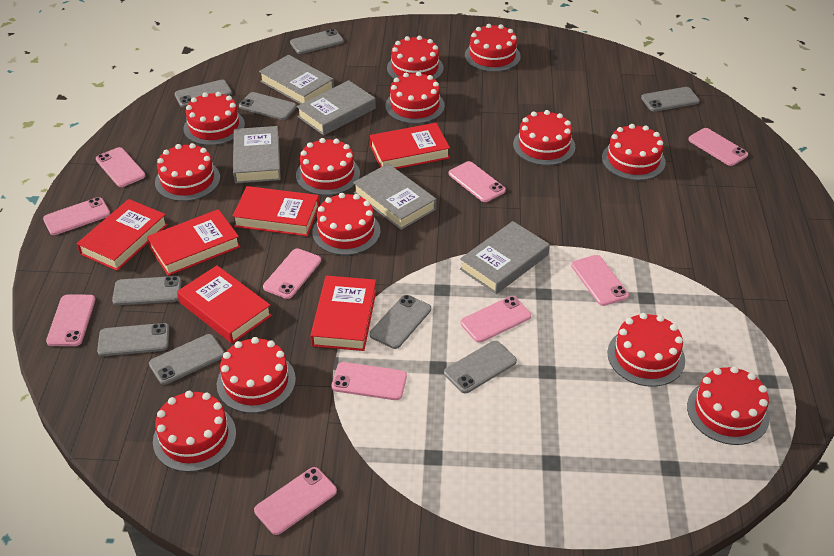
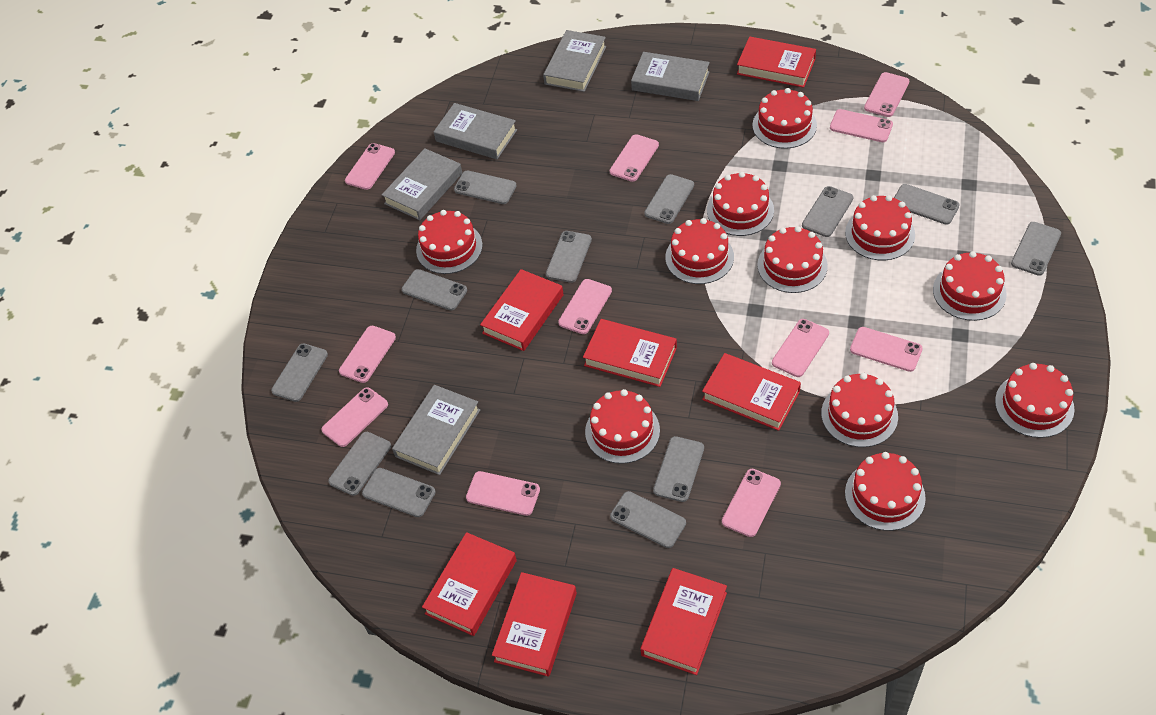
grey phone: [97,323,169,356] [112,276,182,305] [149,334,225,385] [174,80,232,107] [239,92,297,120] [290,29,344,54] [370,295,431,349] [444,341,517,393] [641,87,699,112] = 9 -> [271,343,328,402] [328,432,391,496] [362,468,436,517] [402,269,467,310] [454,170,517,204] [546,231,592,283] [610,491,686,548] [644,174,694,224] [653,436,704,502] [802,186,853,237] [894,184,960,225] [1011,222,1061,276] = 12
pink phone: [43,197,110,235] [46,295,95,346] [96,147,146,187] [254,467,337,535] [263,249,321,299] [332,362,407,400] [449,161,506,202] [461,296,531,343] [571,255,629,306] [688,128,748,166] = 10 -> [322,387,388,447] [339,326,396,383] [345,143,395,190] [466,471,540,516] [558,279,612,334] [610,134,659,182] [722,469,781,537] [772,319,829,377] [830,109,893,142] [850,327,923,372] [864,72,910,117] = 11
red book: [77,199,168,271] [147,209,241,276] [177,265,272,344] [232,186,320,236] [310,276,377,351] [370,123,450,169] = 6 -> [422,532,517,636] [480,269,564,351] [492,572,577,677] [583,319,677,387] [641,568,727,675] [702,353,801,431] [737,36,816,88] = 7
red cake: [153,391,236,472] [155,143,220,201] [183,92,245,145] [217,337,296,413] [296,138,360,196] [312,193,380,255] [385,72,445,124] [387,36,444,80] [465,24,521,72] [513,110,576,165] [602,124,666,180] [607,313,685,387] [687,366,770,445] = 13 -> [416,210,483,274] [585,389,660,464] [665,218,734,284] [707,172,774,236] [752,88,817,149] [757,226,828,293] [821,373,898,447] [845,195,915,260] [845,452,926,531] [933,251,1007,321] [995,363,1075,438] = 11

